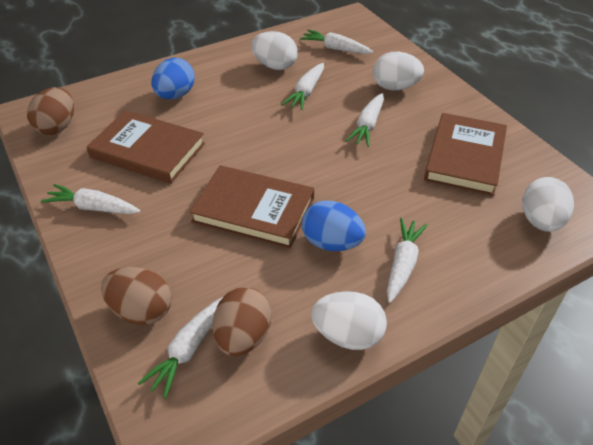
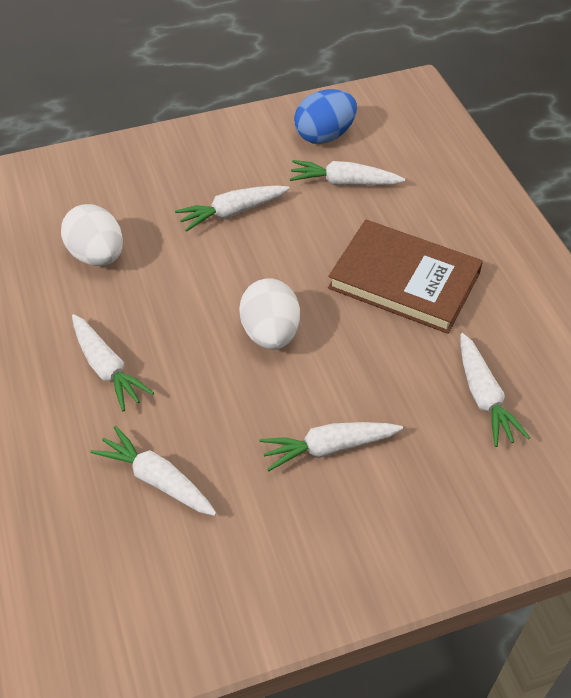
blue egg: [151,58,195,100] [302,201,366,251] = 2 -> [294,89,357,144] = 1
brown book: [87,110,205,184] [189,165,314,249] [424,113,507,196] = 3 -> [328,220,483,334] = 1
brown egg: [27,87,74,135] [101,267,172,325] [213,287,271,357] = 3 -> none = 0
white egg: [251,31,298,70] [311,291,387,350] [373,52,424,90] [522,177,574,232] = 4 -> [61,204,123,266] [239,279,300,350] = 2

